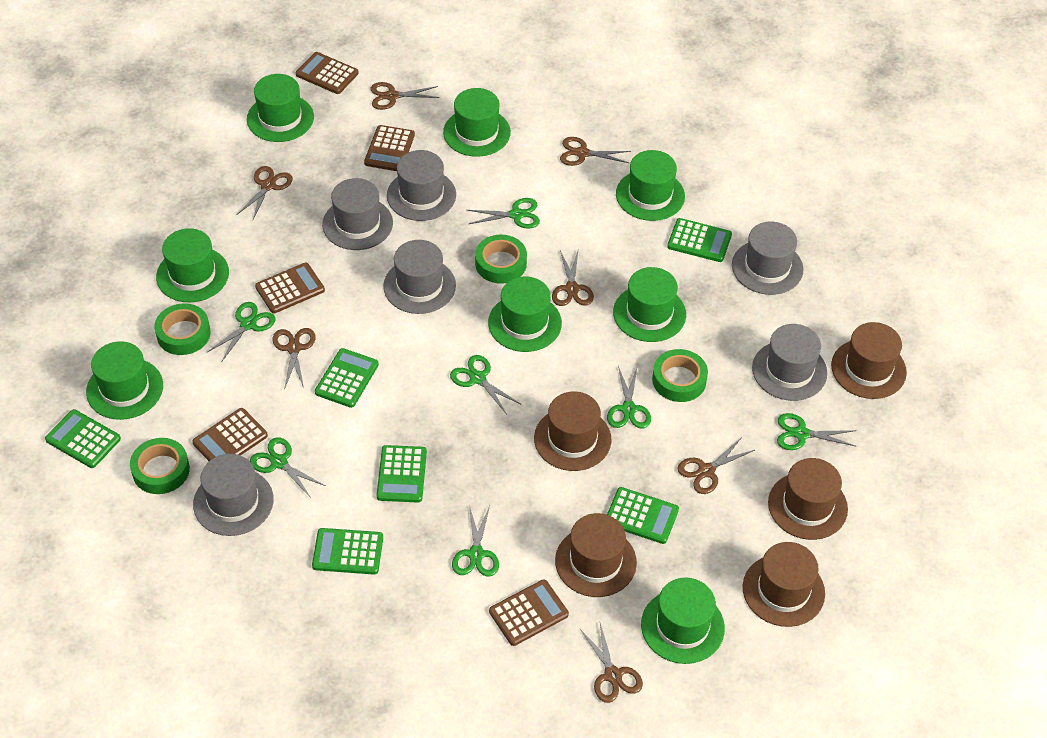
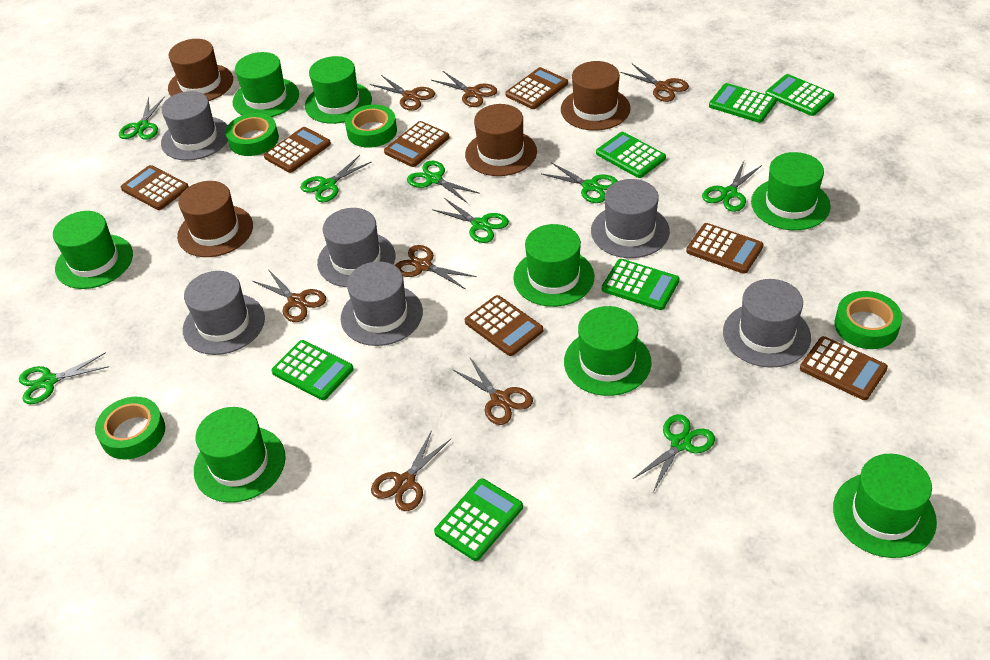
brown calculator: [192,408,268,461] [255,263,325,313] [296,52,359,94] [364,125,415,171] [489,579,569,646] = 5 -> [121,165,189,210] [264,127,331,173] [384,121,450,167] [465,295,543,356] [505,67,568,109] [686,223,764,274] [800,336,888,400] = 7
brown hat: [534,391,612,471] [555,513,637,597] [743,542,825,627] [768,458,848,540] [831,322,907,399] = 5 -> [168,39,233,101] [177,181,253,257] [465,104,537,176] [561,61,631,131] = 4
green scissors: [206,302,275,361] [250,437,325,498] [450,355,521,414] [452,505,499,576] [467,198,540,229] [607,365,651,428] [777,413,857,450] = 7 -> [19,353,109,404] [119,96,165,140] [300,155,371,202] [407,161,480,203] [432,198,509,243] [542,162,617,203] [633,414,715,492] [702,161,762,212] = 8

